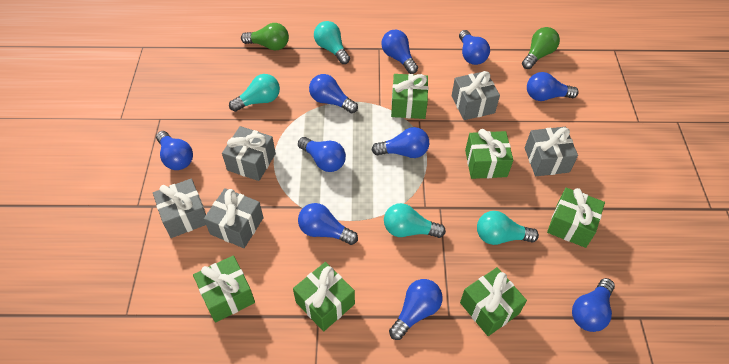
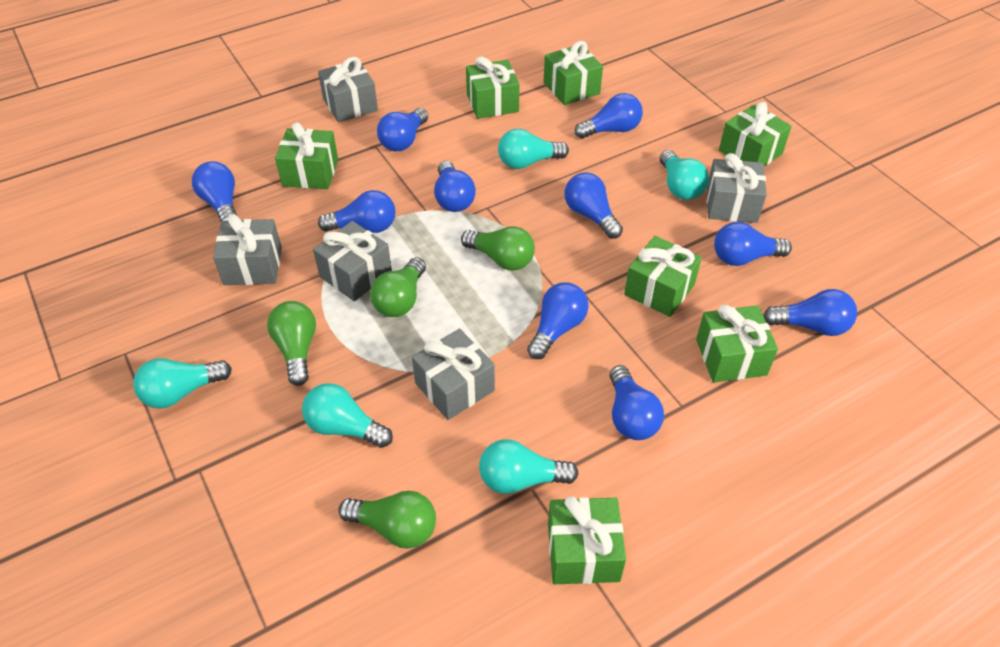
green gift: [193,255,255,322] [293,262,355,331] [391,74,428,119] [460,267,527,336] [465,129,513,179] [547,188,605,248] = 6 -> [275,122,338,189] [466,56,520,119] [544,41,603,105] [548,496,626,584] [624,236,702,317] [696,304,778,382] [719,102,791,166] = 7
green light bulb: [241,23,289,51] [522,27,560,69] = 2 -> [267,301,316,386] [338,491,436,549] [370,257,426,317] [461,226,535,271] = 4
turquoise light bulb: [229,74,280,112] [314,21,350,64] [384,203,446,238] [477,211,539,245] = 4 -> [133,358,232,409] [302,383,393,448] [479,439,579,494] [498,129,569,169] [660,150,709,200] = 5

